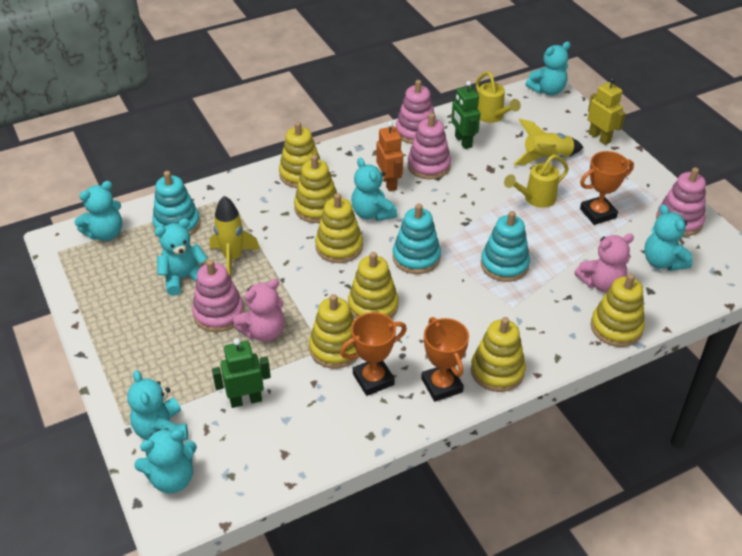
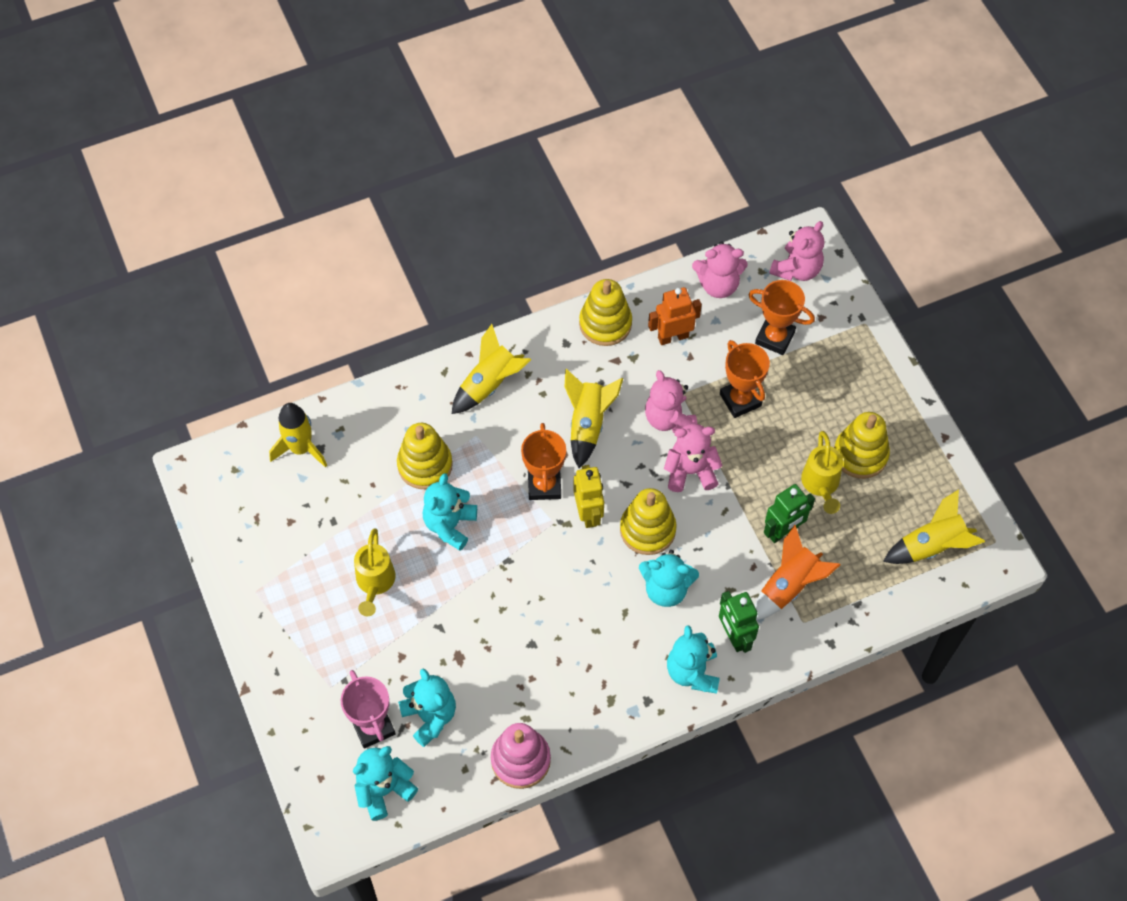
orange rocket: none = 0 -> [755,525,841,620] = 1
pink stacking toy: [192,259,244,332] [396,80,436,144] [407,113,451,180] [656,167,706,236] = 4 -> [491,723,551,789] = 1
pink teddy bear: [233,279,285,342] [575,234,634,292] = 2 -> [645,370,697,433] [664,424,723,492] [692,242,747,298] [769,221,824,281] = 4
pink trophy: none = 0 -> [341,670,395,748] = 1
turquoise stacking toy: [152,171,200,236] [393,204,441,274] [481,211,530,282] = 3 -> none = 0
turquoise teddy bear: [74,181,122,241] [127,370,188,441] [134,428,197,493] [154,219,208,296] [351,158,397,221] [526,42,571,95] [644,204,693,271] = 7 -> [353,746,418,821] [398,669,456,747] [423,473,477,551] [639,550,699,607] [667,625,720,694] = 5
yellow rocket: [210,196,260,277] [514,119,584,165] = 2 -> [269,403,327,468] [452,324,531,414] [564,369,623,468] [883,489,985,564] = 4
yellow stacking toy: [279,122,320,188] [294,155,337,223] [309,294,358,369] [315,193,363,263] [348,252,399,319] [471,317,526,392] [591,273,645,347] = 7 -> [397,423,453,489] [579,279,632,346] [620,488,677,555] [834,412,890,479] = 4

